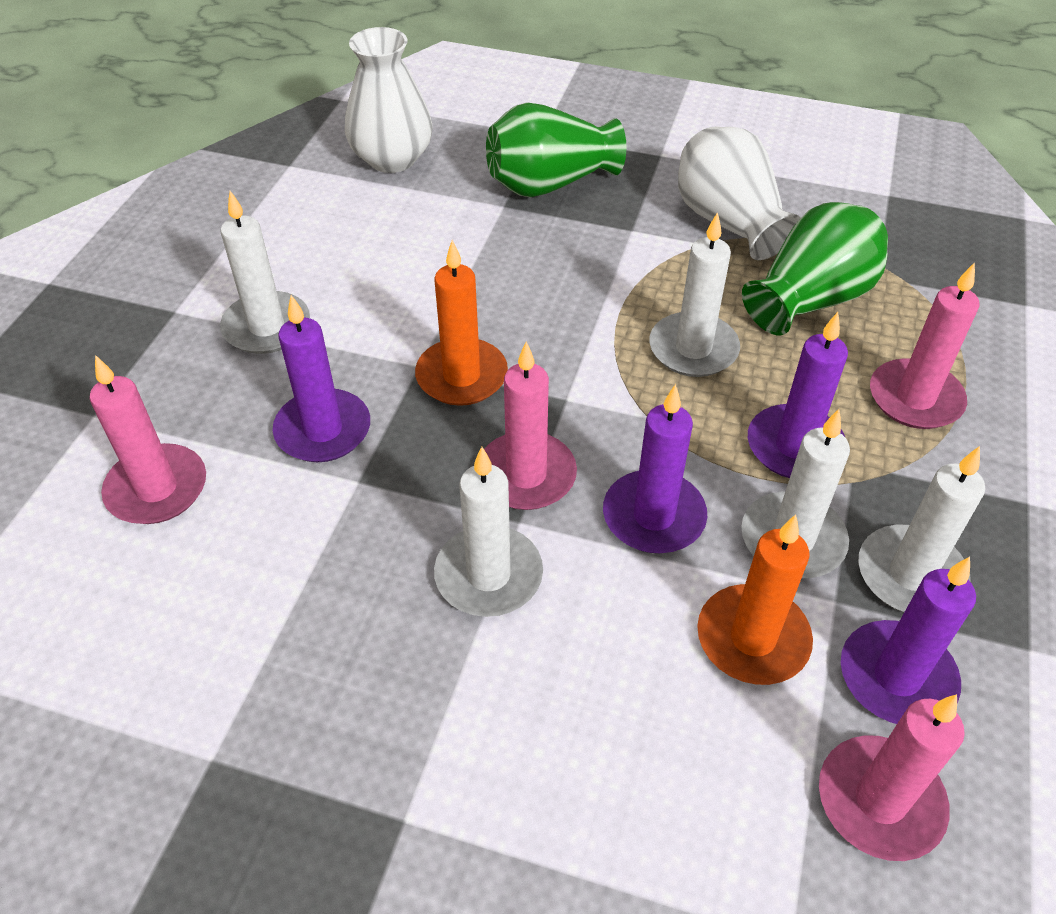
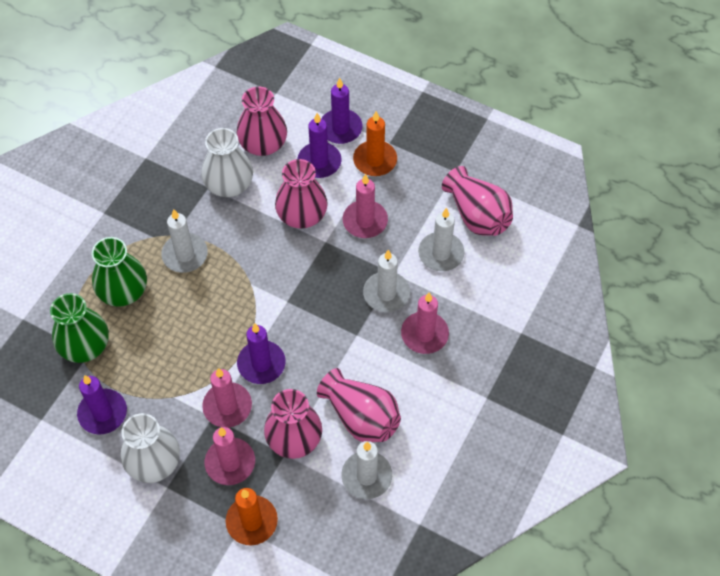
pink vase: none = 0 -> [237,86,287,156] [264,389,322,459] [275,159,328,229] [317,368,401,442] [442,166,513,236] = 5
white candle: [220,191,310,354] [434,447,543,617] [649,212,740,377] [741,409,850,578] [858,446,985,612] = 5 -> [161,209,208,273] [341,441,392,499] [363,250,410,312] [418,208,465,271] = 4

